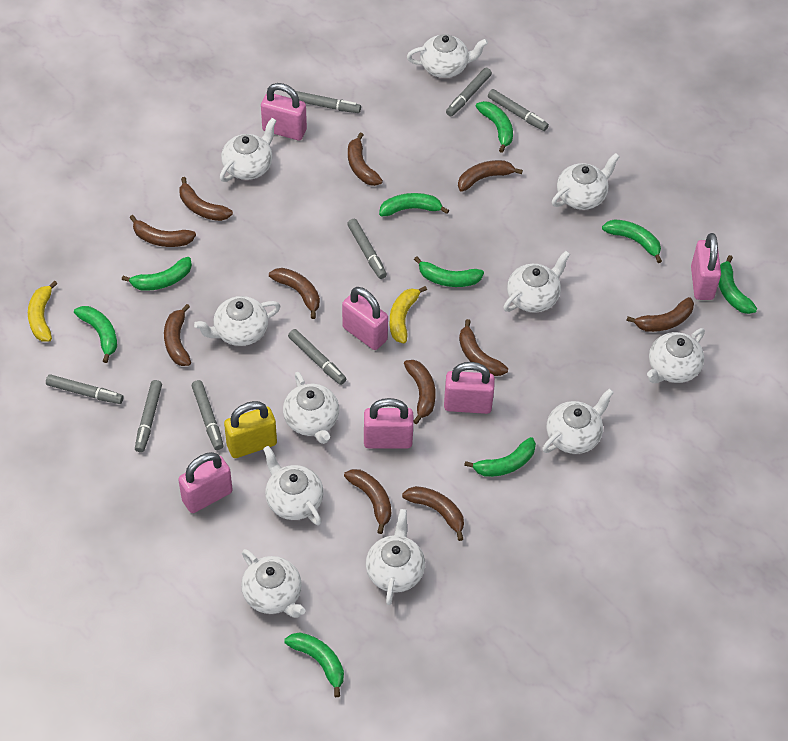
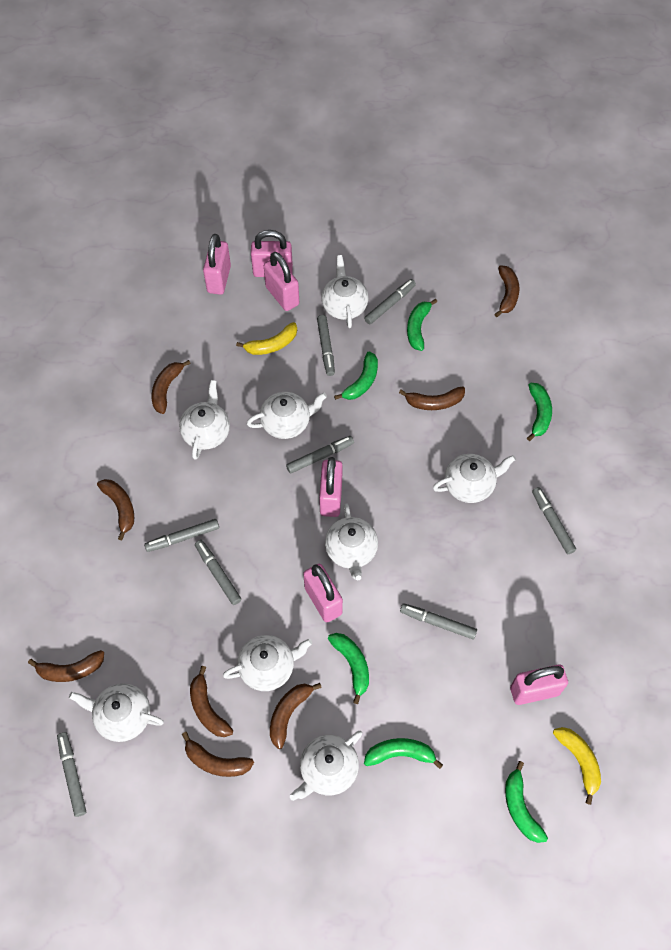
brown banana: [129,215,196,247] [164,304,191,366] [179,177,233,221] [269,268,320,319] [344,469,391,534] [348,132,383,186] [402,486,464,541] [404,360,436,424] [458,160,523,192] [459,319,508,376] [626,297,694,332] = 11 -> [28,650,104,682] [97,479,134,540] [152,360,191,414] [182,732,254,777] [190,666,233,737] [270,683,322,749] [399,386,465,410] [494,265,519,317] = 8
green banana: [74,306,117,363] [122,257,192,291] [285,633,344,697] [379,193,449,216] [414,256,484,287] [464,437,536,477] [476,101,513,153] [602,219,662,263] [718,255,757,314] = 9 -> [328,633,369,704] [334,351,378,400] [364,738,443,769] [407,299,437,351] [505,761,548,843] [527,383,552,441] = 6
white teapot: [194,296,280,346] [220,118,277,182] [241,549,306,618] [263,446,324,525] [283,372,339,444] [366,509,425,605] [407,34,488,78] [503,251,570,313] [542,389,614,454] [552,153,620,210] [647,328,705,383] = 11 -> [69,683,164,742] [179,380,230,460] [223,635,313,691] [247,392,327,439] [290,731,362,801] [321,255,369,328] [325,503,378,580] [433,454,516,503] = 8
yellow padlock: [224,401,277,458] = 1 -> none = 0

